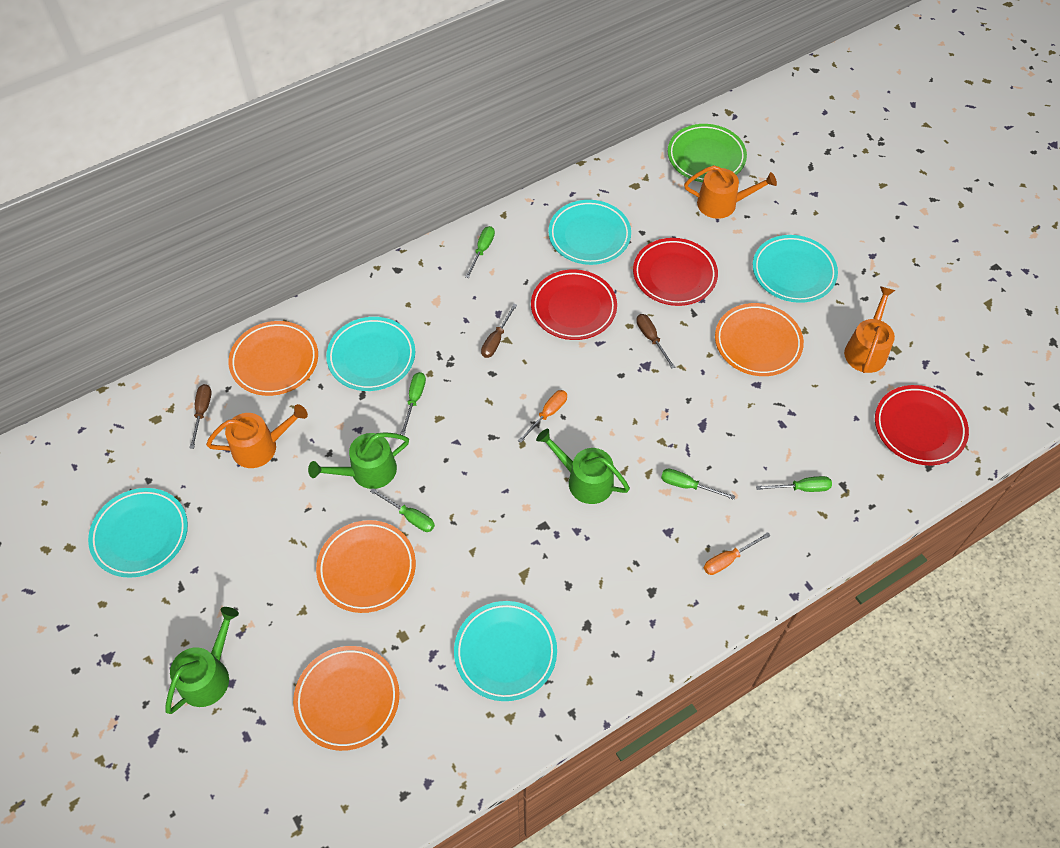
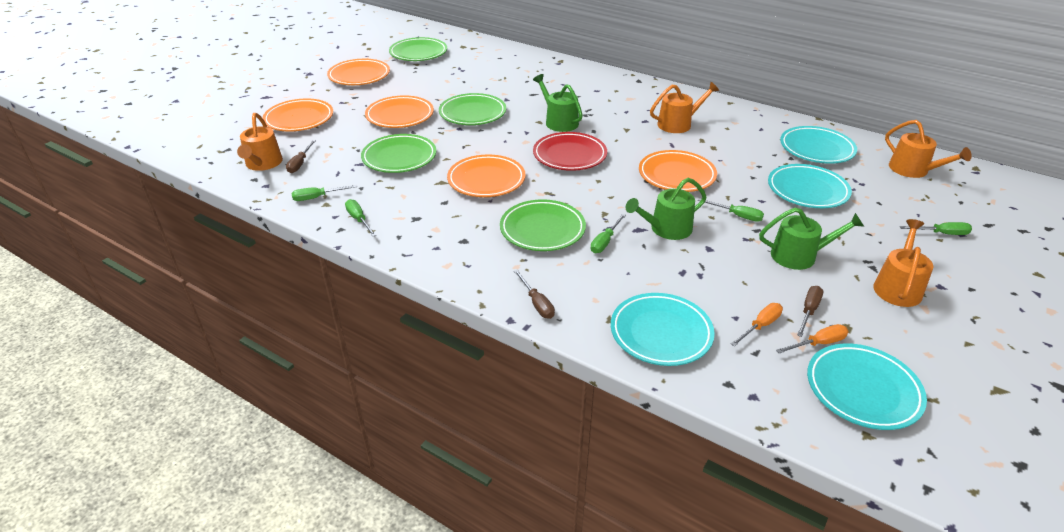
green plate: [668,124,747,182] = 1 -> [361,134,436,173] [389,37,447,61] [439,93,506,125] [500,199,586,251] = 4
orange plate: [229,321,318,396] [293,646,399,751] [316,520,416,613] [715,303,804,376] = 4 -> [263,98,333,132] [327,59,390,85] [365,95,434,128] [447,154,525,197] [639,150,717,192] = 5
orange watering can: [206,404,308,468] [684,165,777,219] [844,286,896,373] = 3 -> [237,113,283,171] [650,82,719,133] [873,219,933,307] [885,120,972,178] = 4
red plate: [531,269,617,340] [633,238,718,306] [875,385,969,465] = 3 -> [533,132,607,171] = 1
turquoise plate: [88,488,188,578] [326,317,415,391] [454,601,557,701] [548,200,631,265] [753,235,838,303] = 5 -> [611,293,715,366] [768,164,852,208] [780,126,857,164] [807,344,927,430] = 4

